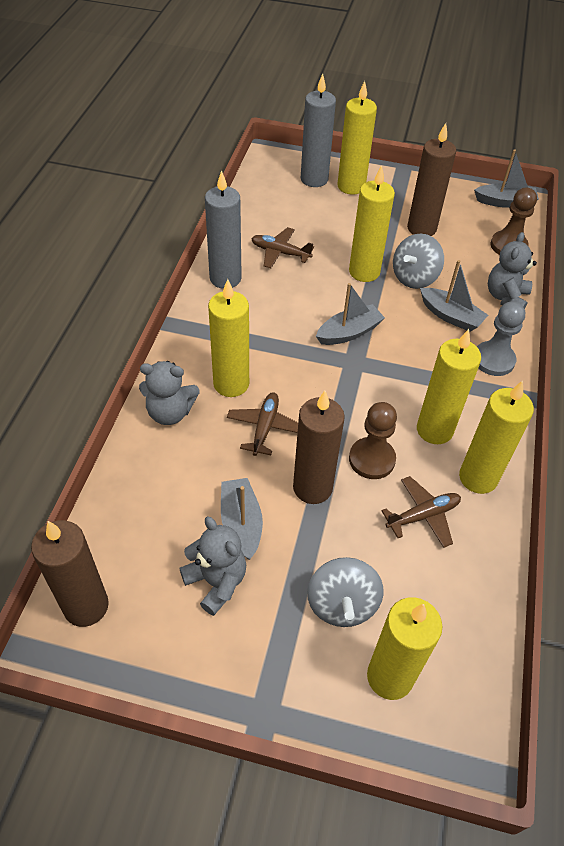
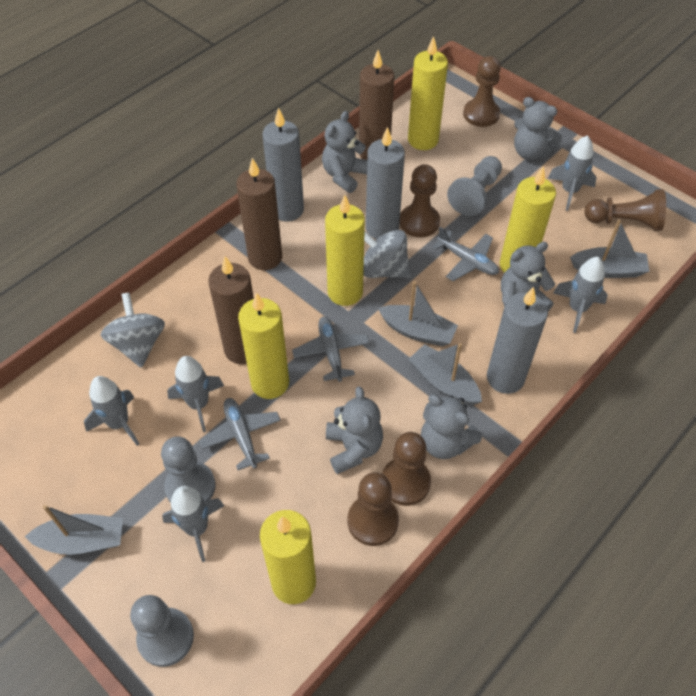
brown pawn: [349,402,397,479] [491,188,537,255] = 2 -> [348,472,399,546] [382,432,431,506] [400,164,440,237] [463,56,501,127] [584,189,666,231] = 5
brown plane: [227,392,298,456] [251,227,314,268] [381,476,461,548] = 3 -> none = 0
grey candle: [205,170,242,289] [301,74,336,187] = 2 -> [262,108,304,221] [366,127,405,239] [487,287,548,394] = 3
grey pawn: [477,301,525,376] = 1 -> [130,595,194,667] [161,436,216,503] [447,156,502,216] = 3
grey plane: none = 0 -> [199,398,281,470] [292,316,369,382] [432,227,499,281] = 3
grey rocket: none = 0 -> [84,376,139,446] [162,486,224,562] [167,356,224,432] [548,135,597,211] [553,257,608,333] = 5
grey teddy bear: [139,361,199,425] [179,516,246,616] [488,232,537,309] = 3 -> [322,111,367,193] [326,386,383,474] [421,394,482,459] [501,242,555,311] [514,97,562,160] = 5
yellow candle: [208,279,249,397] [337,81,377,195] [349,165,395,282] [367,597,443,700] [417,329,481,444] [459,380,534,494] = 6 -> [238,292,289,399] [260,510,316,604] [325,195,365,306] [408,36,448,150] [500,166,556,273] = 5

